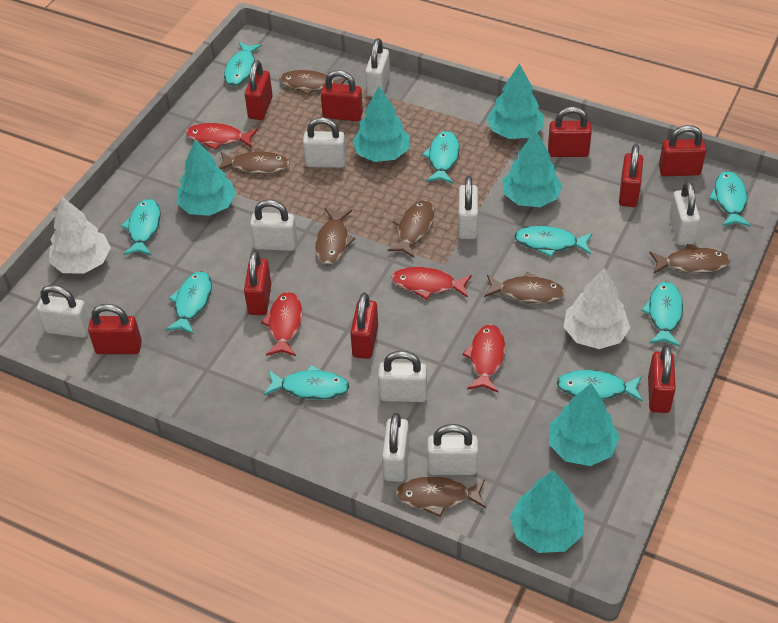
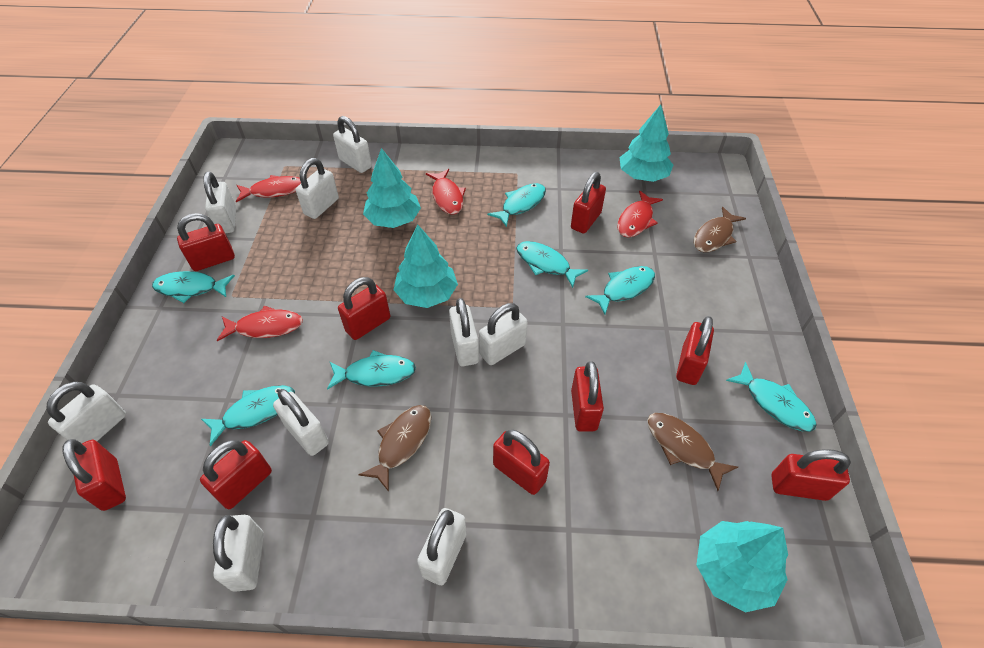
brown fish: [218,148,290,174] [279,70,347,95] [315,208,356,264] [388,200,435,258] [395,477,486,518] [484,271,565,303] [649,244,731,273] = 7 -> [358,405,431,492] [647,413,738,491] [694,207,746,252] = 3
turquoise fish: [121,199,161,255] [165,271,212,335] [224,42,262,86] [264,365,349,400] [422,131,460,183] [514,226,593,257] [557,370,643,402] [641,282,683,347] [709,171,751,227] = 9 -> [152,271,235,303] [201,385,295,446] [327,350,416,390] [487,183,546,227] [516,241,588,288] [585,266,655,314] [726,362,817,432] = 7
turquoise tree: [177,139,236,216] [352,87,410,162] [487,64,544,139] [502,130,562,207] [510,470,584,553] [549,383,620,466] = 6 -> [363,148,421,228] [394,225,458,308] [619,105,673,182] [696,521,788,613] = 4
white tree: [49,197,111,274] [564,268,630,349] = 2 -> none = 0

